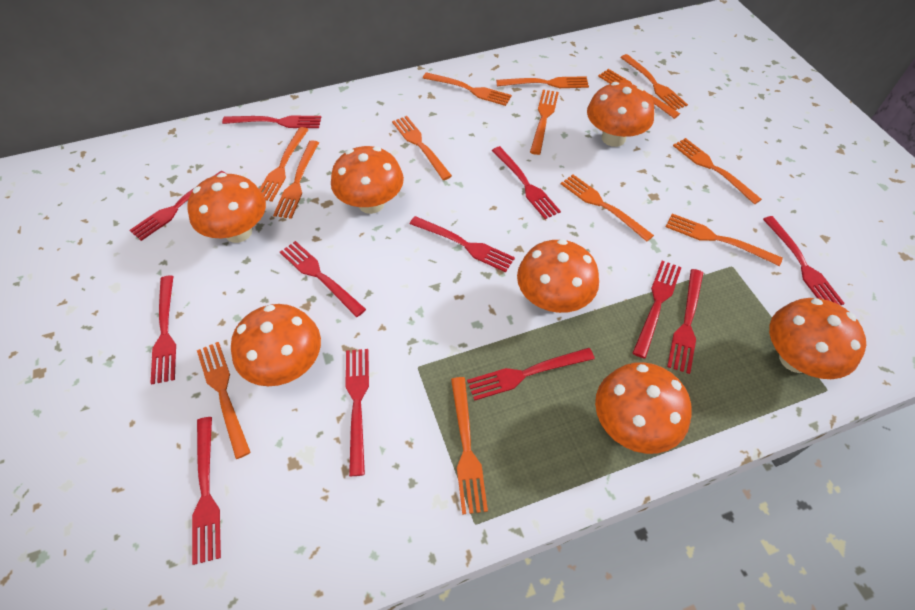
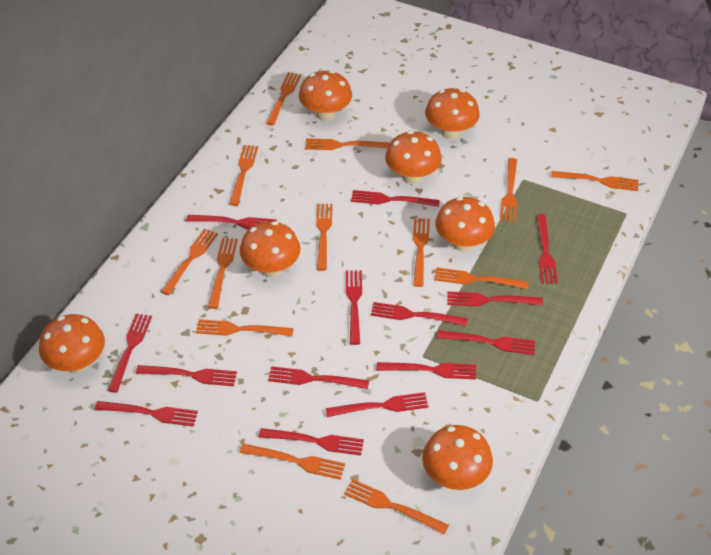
red fork: [130,171,225,241] [150,276,176,385] [192,417,221,565] [222,115,321,128] [280,241,366,317] [346,349,369,476] [410,216,515,272] [467,348,595,401] [492,146,561,219] [633,261,682,358] [667,269,703,374] [763,216,845,305] = 12 -> [95,401,198,426] [107,313,152,393] [136,365,237,386] [186,215,277,230] [259,428,364,455] [268,366,369,389] [326,392,429,417] [346,270,362,345] [351,190,440,207] [371,302,468,326] [376,362,476,379] [437,330,535,355] [447,292,543,306] [536,214,558,284] = 14

